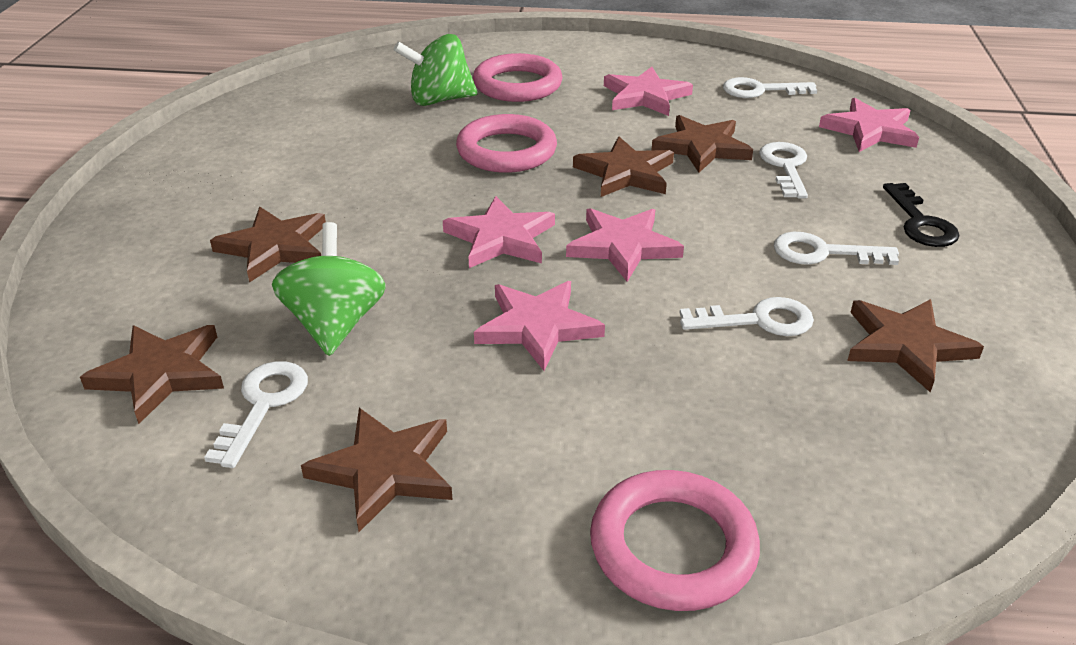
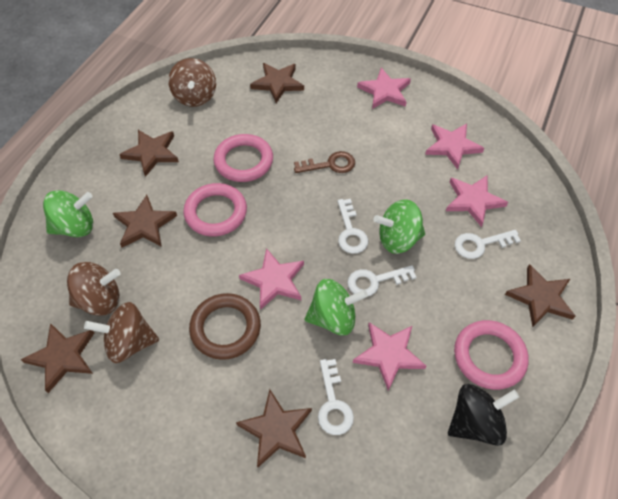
black key: [883,183,959,247] = 1 -> none = 0
black spinning top: none = 0 -> [448,384,519,446] = 1
brown key: none = 0 -> [294,151,355,173] = 1
brown ring: none = 0 -> [189,293,261,360] = 1
brown spinning top: none = 0 -> [67,262,121,316] [84,302,159,363] [168,58,216,107] = 3
green spinning top: [272,222,386,356] [394,34,477,106] = 2 -> [43,190,93,237] [305,279,368,335] [373,199,425,254] = 3
white key: [204,361,308,468] [680,297,814,336] [723,77,817,98] [759,142,808,198] [774,232,899,265] = 5 -> [318,359,354,435] [338,199,368,254] [347,265,417,296] [455,230,521,259] = 4

